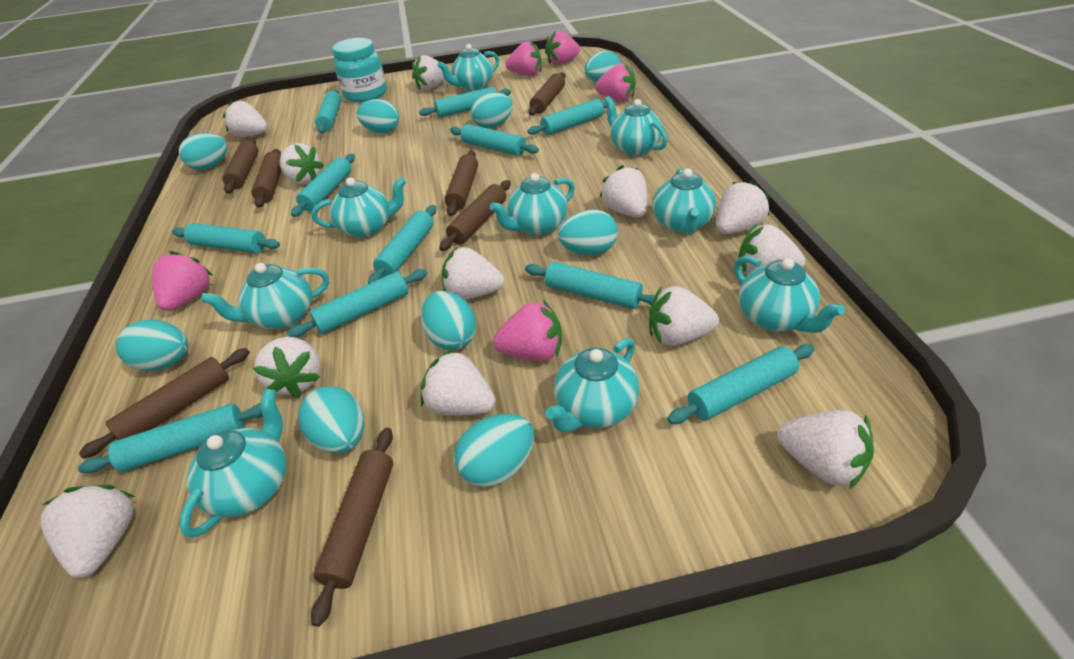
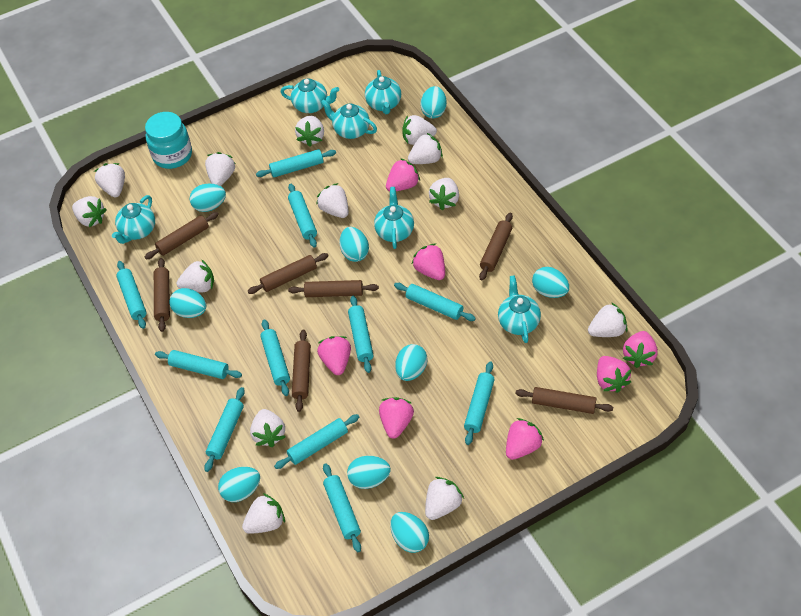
pink strawberry: [152,251,212,311] [493,300,562,361] [505,41,541,76] [545,31,580,65] [595,63,636,101] = 5 -> [317,336,351,375] [379,397,414,439] [386,158,420,191] [412,243,445,280] [506,418,544,460] [597,356,631,393] [623,331,658,368] = 7
turquoise teapot: [179,389,287,538] [201,263,329,329] [312,177,406,238] [437,44,499,91] [490,173,575,235] [545,338,639,432] [604,96,668,155] [653,168,716,234] [734,256,845,333] = 9 -> [112,195,155,244] [281,79,339,113] [321,99,377,139] [365,70,401,114] [374,187,414,249] [498,275,541,343] = 6
white strawberry: [40,485,135,578] [223,101,268,137] [253,337,320,398] [280,143,324,184] [412,55,445,90] [421,349,496,415] [441,247,504,300] [600,165,648,217] [649,286,719,346] [717,180,771,234] [739,224,805,275] [777,410,874,490] = 12 -> [72,196,107,227] [94,163,125,197] [177,259,214,292] [205,152,235,186] [242,493,285,534] [250,409,285,447] [295,116,324,147] [316,183,349,218] [402,115,437,145] [408,133,443,164] [425,477,464,520] [429,178,459,210] [588,302,628,337] = 13

